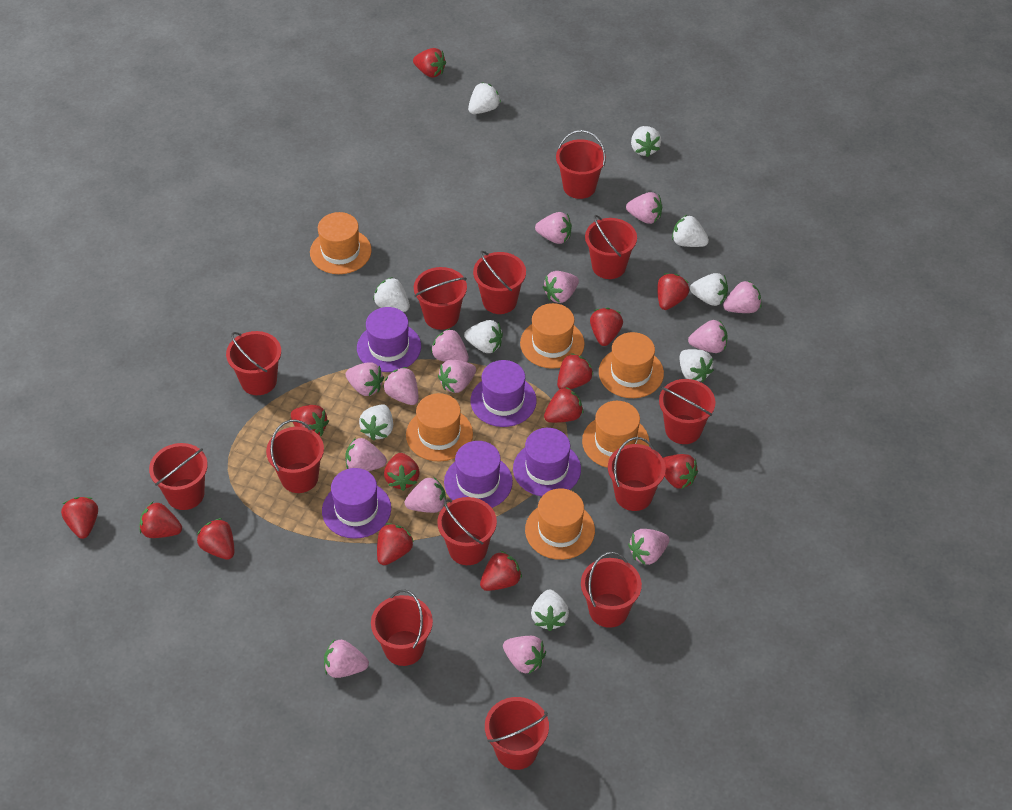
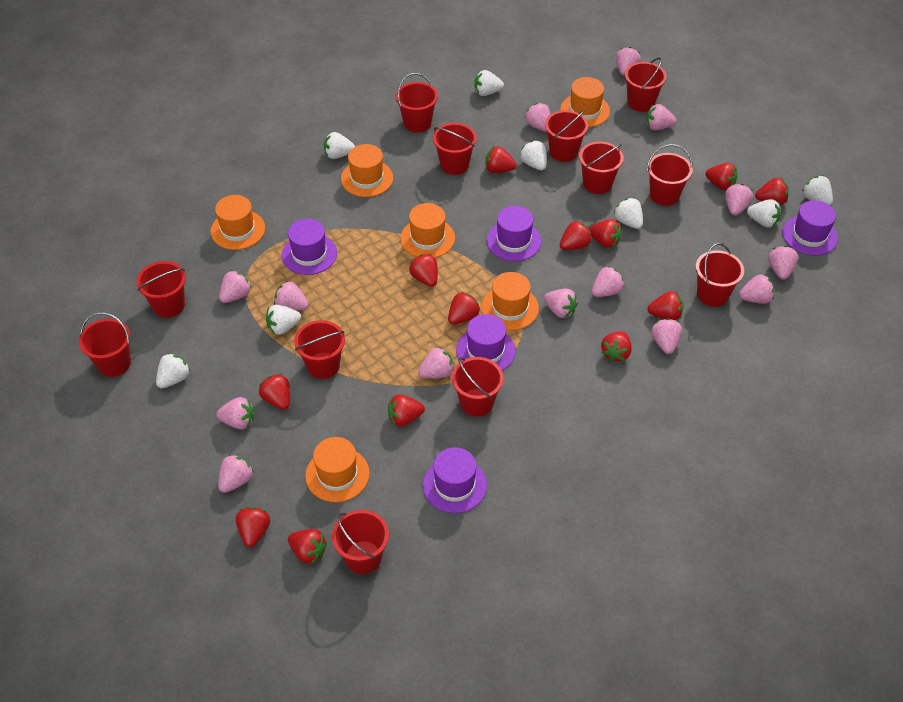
red bucket: [149,443,208,510] [226,331,281,395] [266,420,324,493] [371,590,433,666] [414,267,467,330] [437,497,497,565] [473,251,526,314] [485,697,549,770] [556,130,606,199] [581,552,642,628] [585,215,637,279] [608,437,666,511] [659,379,715,444] = 13 -> [79,312,131,377] [137,261,186,318] [294,320,345,379] [332,510,389,574] [396,73,438,133] [433,123,477,175] [452,357,504,417] [545,110,588,162] [579,142,624,194] [625,57,667,112] [647,144,693,206] [696,243,744,307] = 12
white strawberry: [359,404,393,441] [373,277,410,312] [464,320,503,353] [468,82,501,114] [531,590,569,631] [631,126,661,157] [672,215,709,247] [680,349,714,382] [690,273,728,306] = 9 -> [156,353,190,388] [266,305,301,335] [324,132,355,159] [475,70,504,96] [520,141,547,171] [613,198,643,229] [747,199,781,228] [802,175,833,205] = 8

